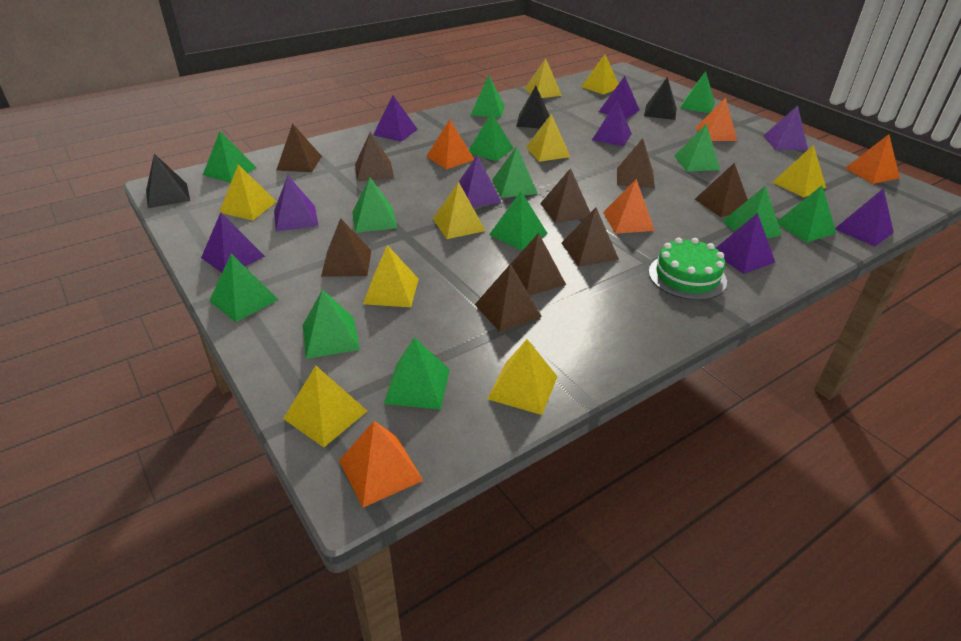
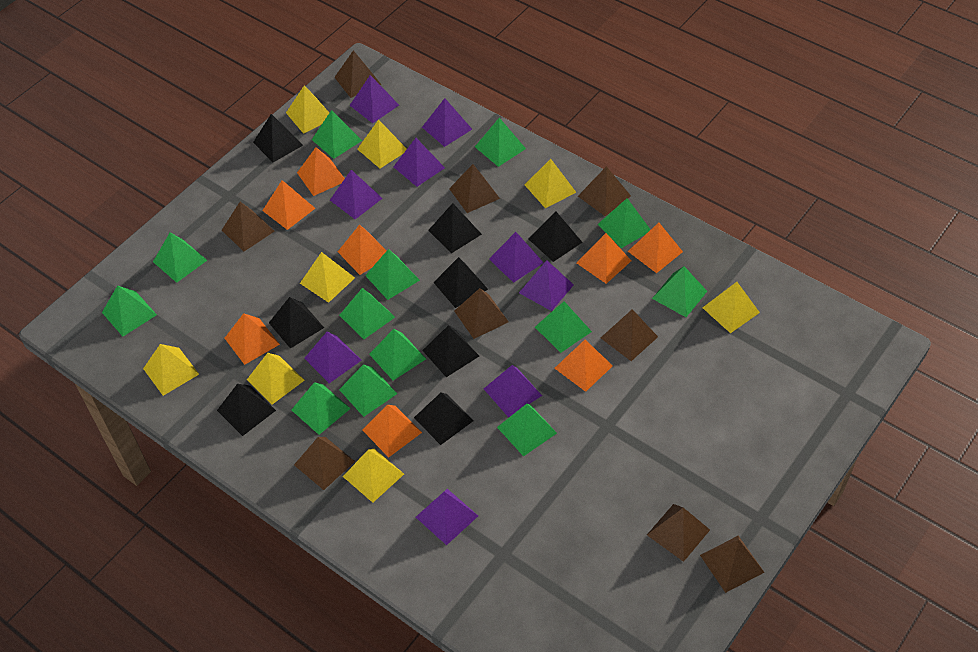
black pyramid: [146,154,190,208] [516,86,550,128] [644,77,677,120] = 3 -> [217,384,276,436] [253,114,303,162] [269,297,324,349] [414,392,473,445] [422,325,479,377] [428,203,482,253] [433,257,488,308] [528,212,582,262] = 8
green cake: [649,238,727,300] = 1 -> none = 0
orange pyramid: [339,421,424,508] [426,119,474,169] [603,179,655,234] [696,97,737,141] [845,134,900,184] = 5 -> [225,313,280,365] [262,180,315,230] [297,147,345,196] [338,224,387,275] [362,405,422,457] [555,340,613,392] [577,233,631,284] [628,222,683,273] = 8
yellow pyramid: [219,165,277,220] [283,366,367,447] [363,245,419,307] [433,182,486,239] [487,339,558,415] [525,58,562,98] [526,114,571,162] [581,54,619,95] [772,145,826,197] = 9 -> [143,344,199,396] [247,353,305,405] [286,86,329,134] [300,252,355,303] [343,449,404,503] [357,120,407,168] [525,159,576,208] [702,282,760,333] = 8

